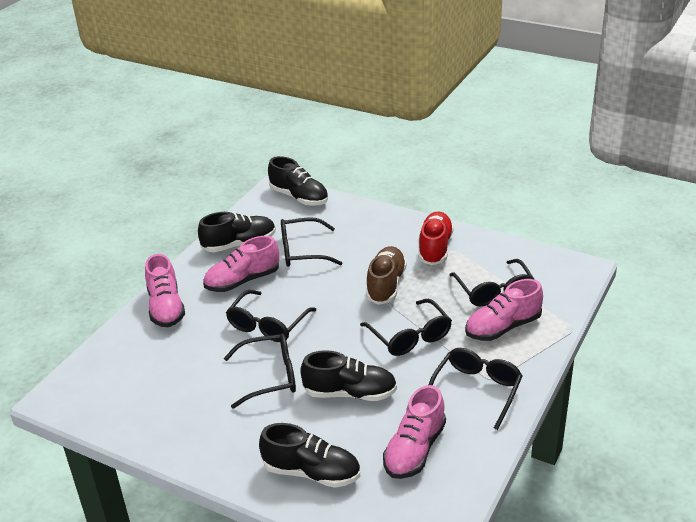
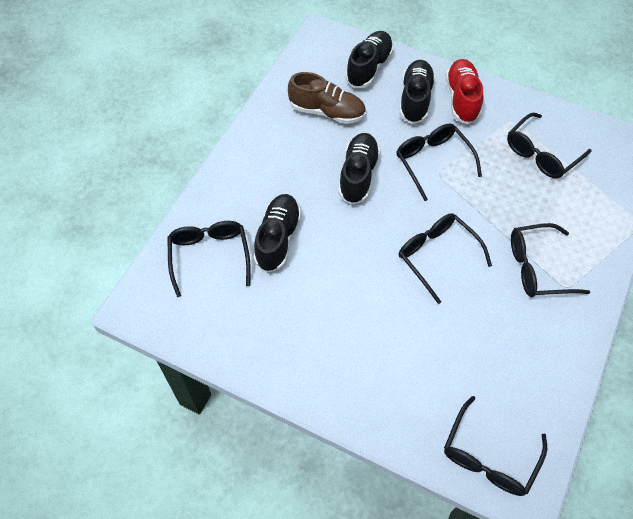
pink shoe: [145,254,185,327] [203,236,279,292] [383,385,446,479] [465,279,543,341] = 4 -> none = 0

